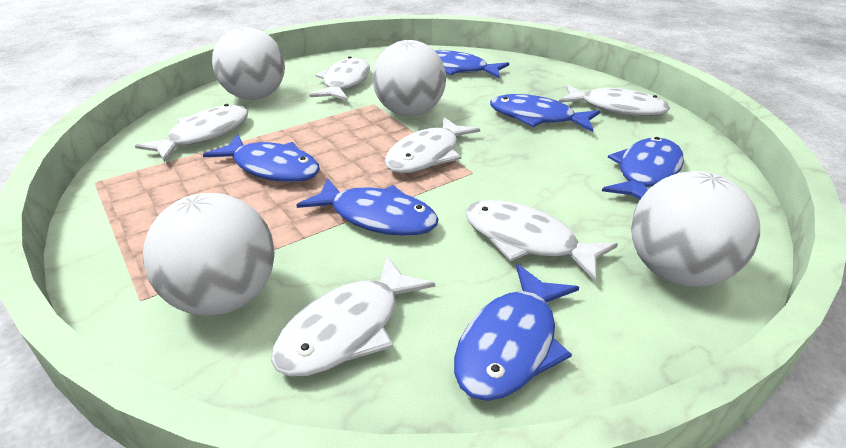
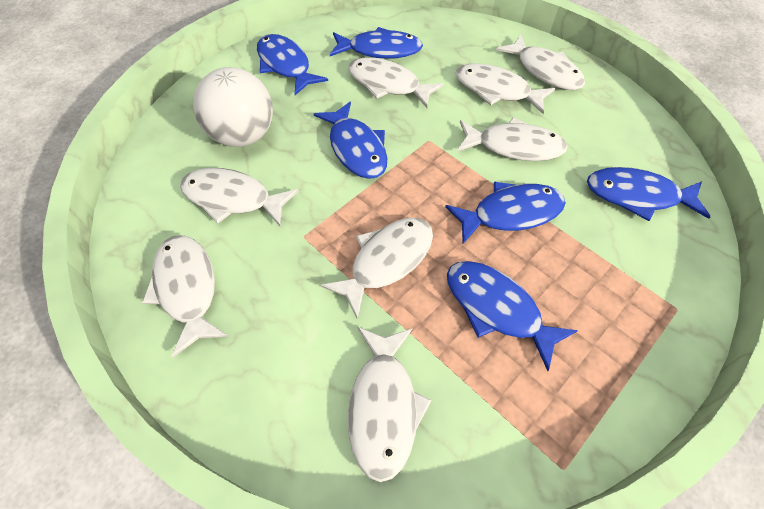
white ball: [143,193,275,315] [212,27,285,100] [373,40,446,116] [631,171,760,287] = 4 -> [193,67,273,147] = 1
white fish: [135,104,248,162] [271,255,435,377] [309,56,370,101] [385,117,480,173] [465,200,618,281] [559,85,670,116] = 6 -> [142,235,229,358] [180,168,299,226] [320,218,433,319] [348,57,444,108] [348,327,432,482] [456,63,555,114] [457,117,568,161] [496,35,585,90] = 8

